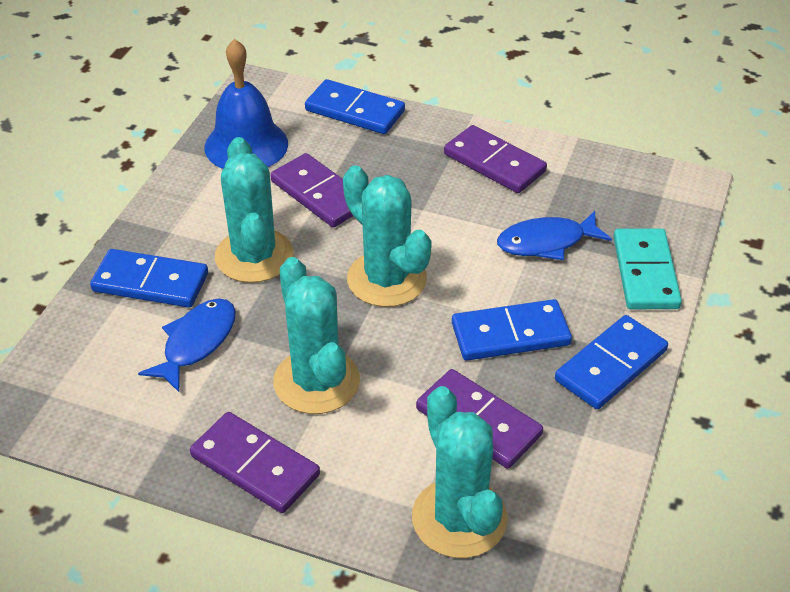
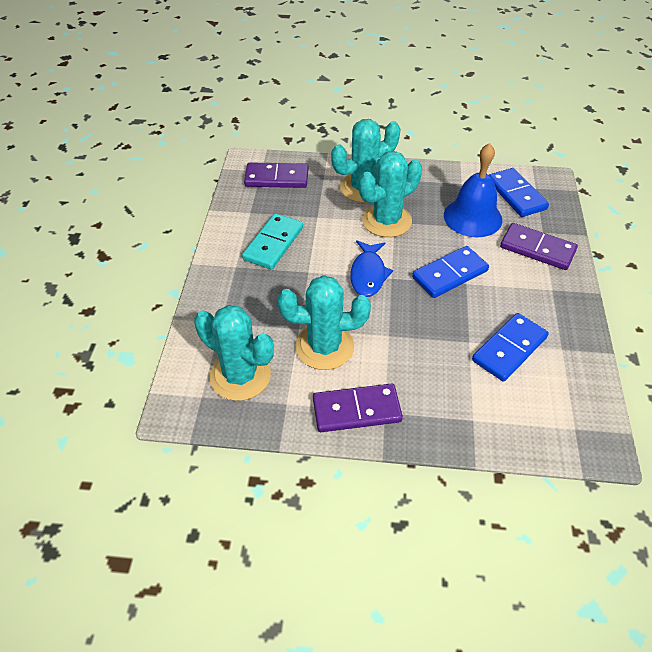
blue domino: [90,249,208,308] [305,79,405,134] [452,299,572,361] [555,315,668,409] = 4 -> [412,246,489,298] [472,313,549,382] [489,168,549,217] = 3
blue fish: [138,298,236,392] [497,211,612,260] = 2 -> [351,240,393,297] = 1
purple domino: [190,412,320,513] [270,153,353,227] [416,369,543,469] [444,125,547,193] = 4 -> [244,162,308,188] [313,384,403,432] [500,223,578,270] = 3

